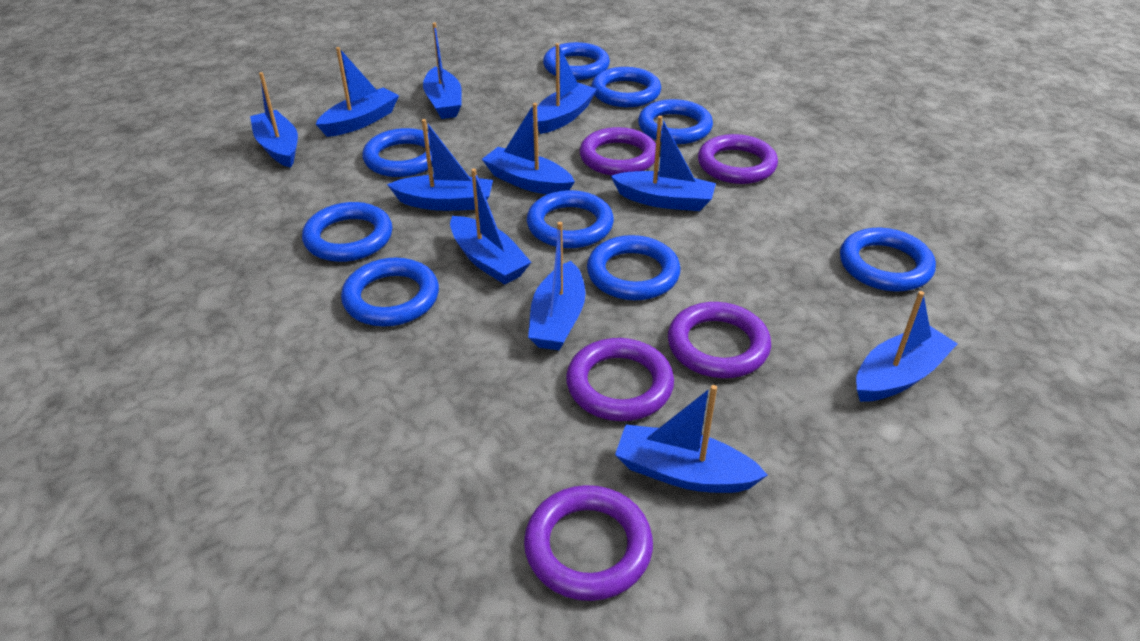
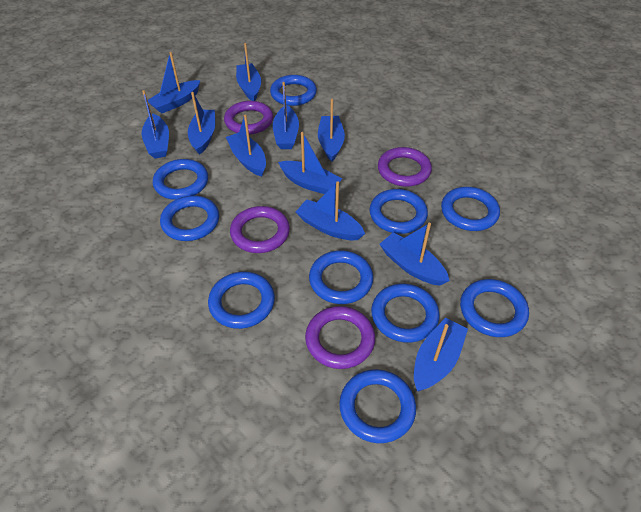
blue ring: [302,202,392,262] [341,258,439,327] [362,128,433,177] [527,190,614,248] [543,42,610,80] [587,235,680,300] [591,67,661,107] [638,99,713,144] [840,228,936,292] = 9 -> [153,159,208,200] [160,195,219,241] [208,272,275,329] [270,75,317,106] [309,250,373,304] [339,369,416,443] [369,189,428,234] [371,284,440,343] [441,187,500,231] [460,279,529,337] = 10
purple ring: [524,485,653,601] [566,338,674,421] [580,127,656,176] [668,302,771,378] [698,134,778,184] = 5 -> [224,101,273,135] [230,206,290,253] [305,306,375,369] [378,147,432,187] = 4

